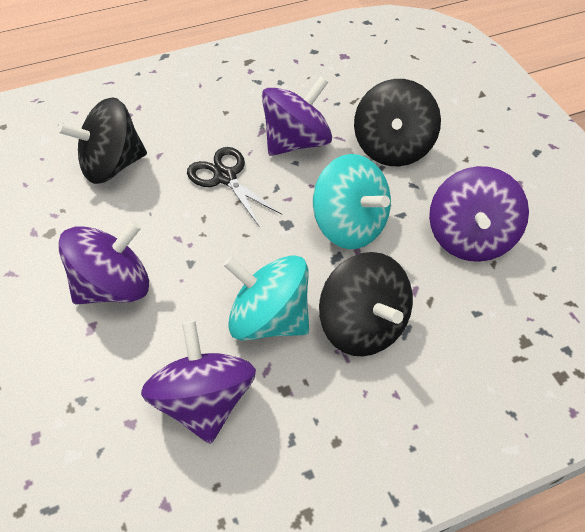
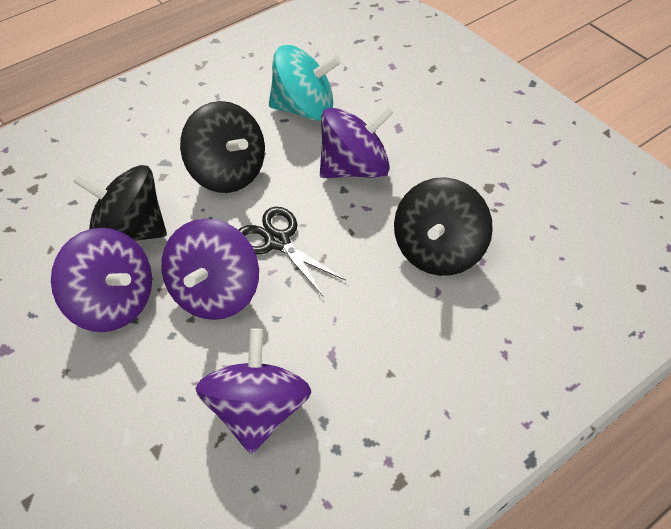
turquoise spinning top: [223,255,309,341] [313,154,391,249] = 2 -> [269,45,341,121] = 1

